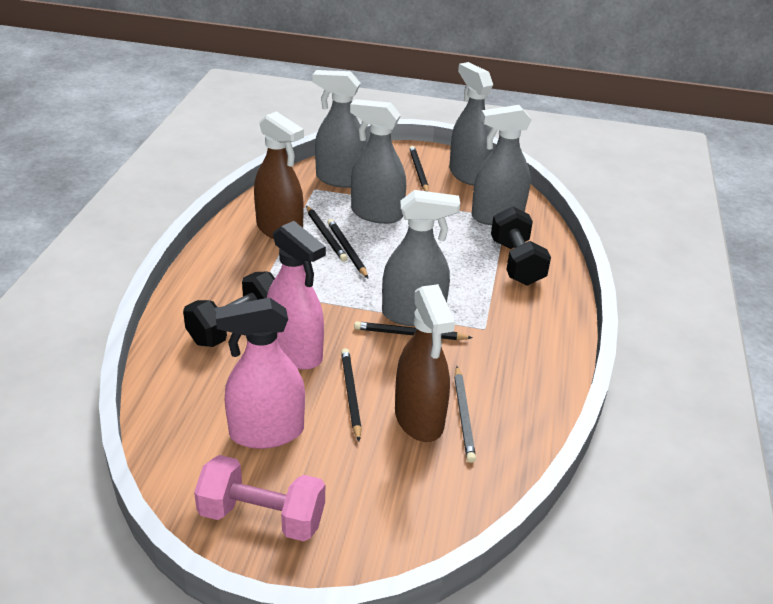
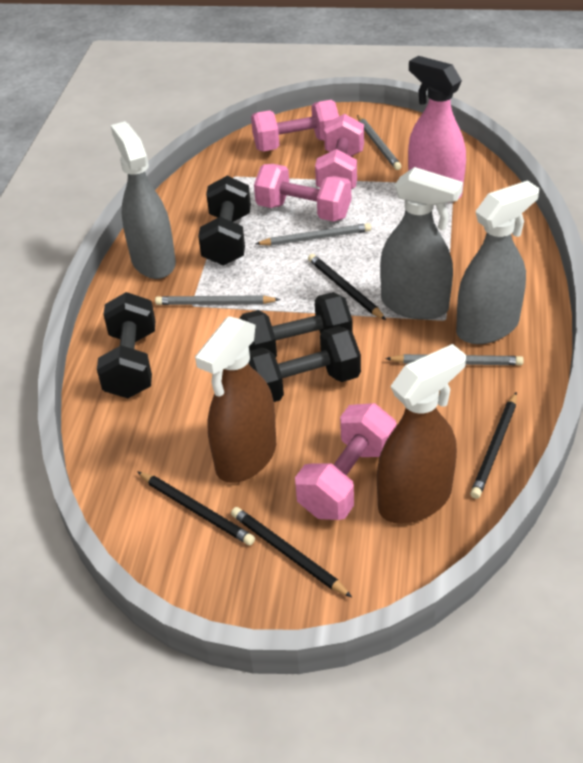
black dumbbell: [183,271,275,347] [491,206,551,285] = 2 -> [97,292,155,398] [198,176,251,266] [239,292,353,358] [248,326,361,402] = 4
black pencil: [306,205,348,262] [327,219,368,278] [341,348,362,441] [354,321,472,340] [409,146,429,192] = 5 -> [137,471,255,545] [231,507,352,597] [308,254,386,320] [470,392,517,499] = 4
grey pencil: [454,366,476,463] = 1 -> [155,295,280,305] [255,223,371,246] [357,115,401,170] [385,354,524,365] = 4
grey spray bottle: [312,70,367,188] [350,99,406,224] [382,190,460,326] [449,62,493,186] [472,105,532,225] = 5 -> [111,121,176,279] [380,167,463,320] [456,180,539,344] = 3
pink dumbbell: [194,455,325,541] = 1 -> [251,100,339,151] [254,164,351,222] [295,403,397,520] [315,114,364,189] = 4
pink spray bottle: [215,298,305,449] [267,221,326,370] = 2 -> [408,56,466,203] = 1

